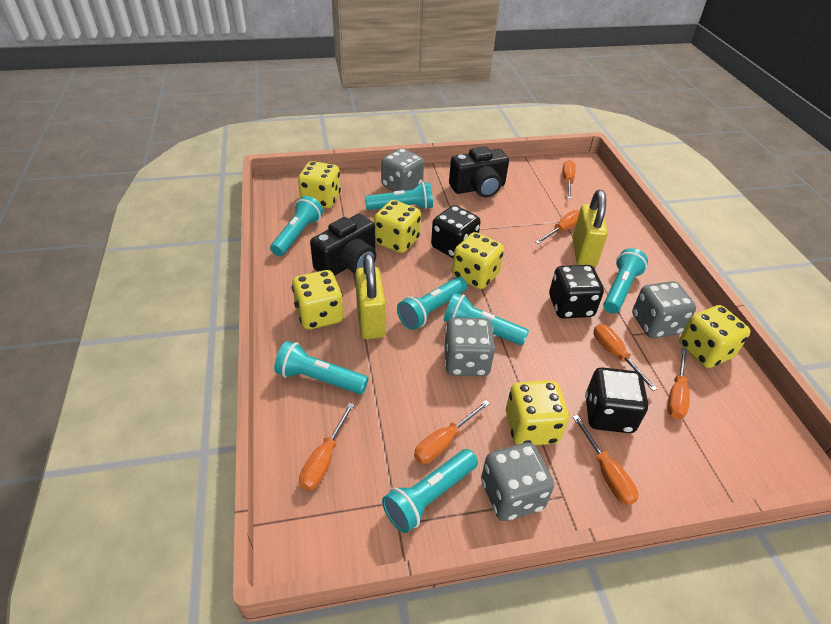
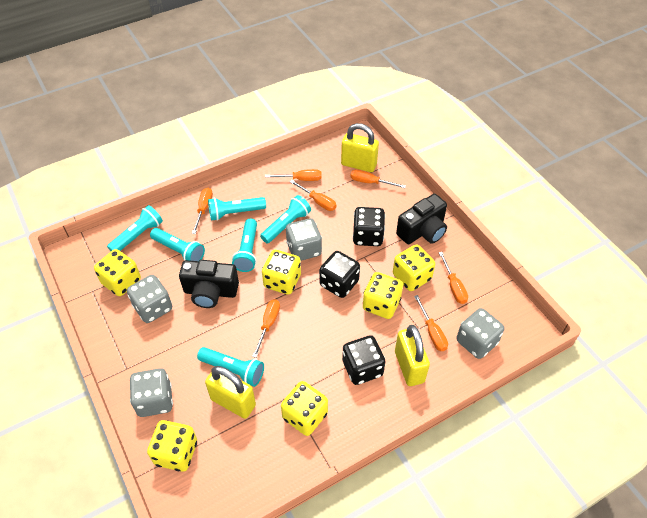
turquoise flashlight: [270,196,323,256] [274,341,368,394] [365,182,433,210] [382,449,478,533] [397,277,467,330] [444,293,529,345] [603,248,648,314] = 7 -> [107,205,163,251] [150,228,205,261] [197,347,264,387] [208,197,266,221] [232,219,257,272] [260,195,311,243] = 6
yellow padlock: [355,253,386,339] [573,190,608,267] = 2 -> [205,366,256,419] [341,123,379,172] [395,325,430,386] = 3

